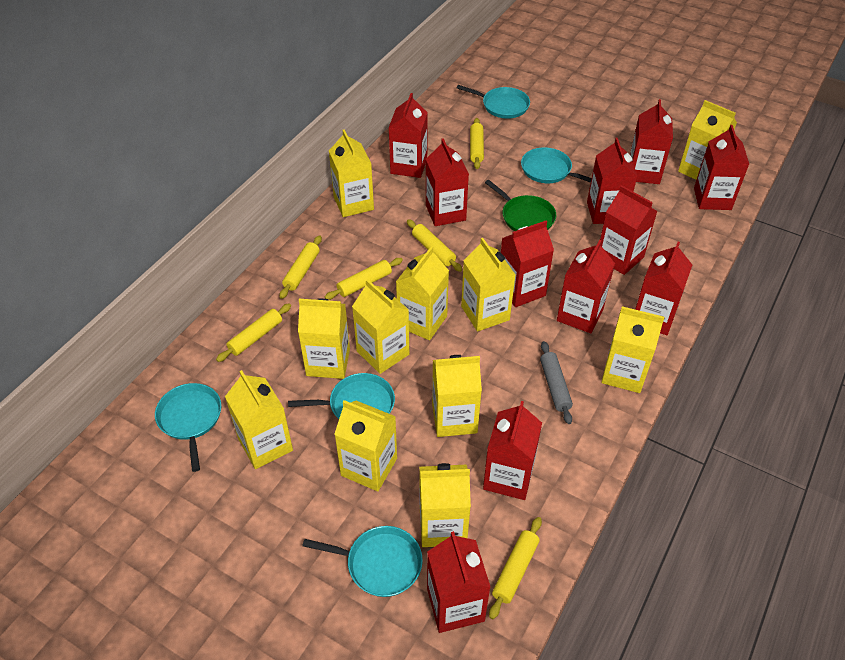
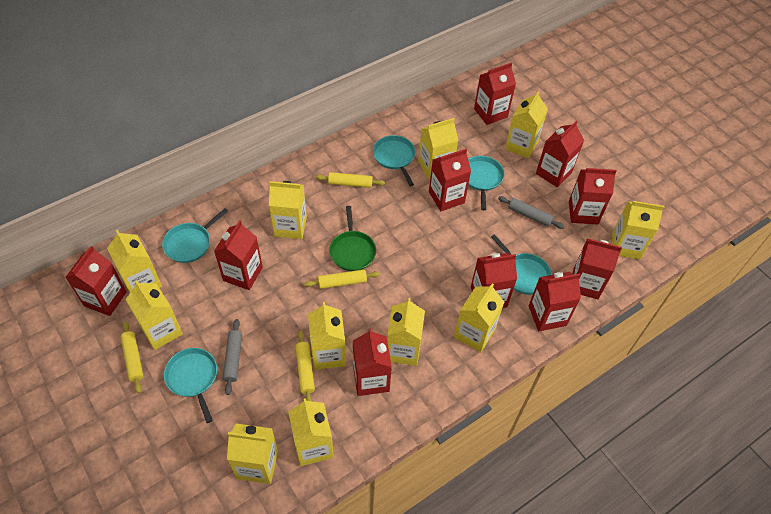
grey rolling pin: [540,341,573,424] = 1 -> [223,319,242,395] [498,196,564,229] = 2
red carton: [388,93,428,178] [426,138,469,226] [427,531,490,633] [483,401,542,500] [501,221,554,307] [557,240,615,333] [587,138,638,224] [600,185,658,275] [630,99,673,184] [635,242,692,335] [694,125,749,210] = 11 -> [65,246,127,316] [214,220,263,290] [353,328,392,396] [429,149,471,211] [471,253,517,308] [474,62,516,125] [529,272,581,331] [536,121,584,187] [569,168,617,225] [573,239,622,299] = 10
yellow rolling pin: [216,303,291,362] [280,235,322,299] [325,258,403,300] [407,219,462,272] [470,118,484,169] [489,517,542,619] = 6 -> [121,321,144,394] [295,331,315,401] [304,270,380,289] [316,172,385,188] = 4

